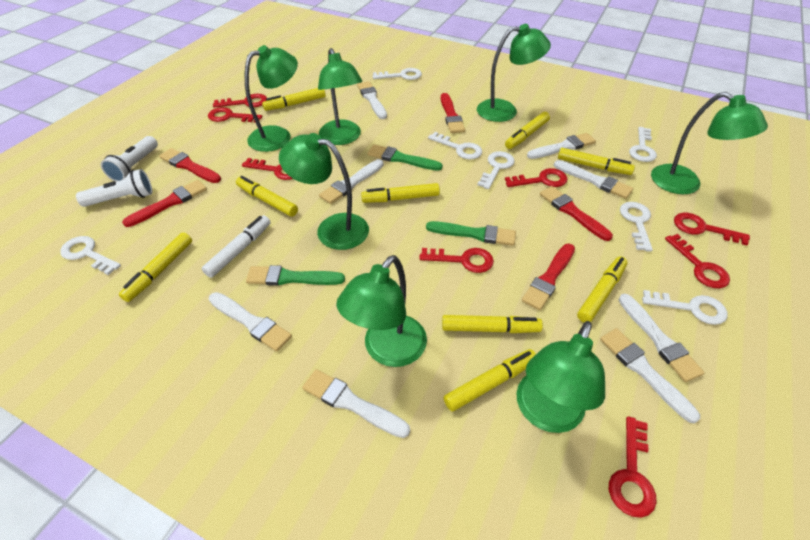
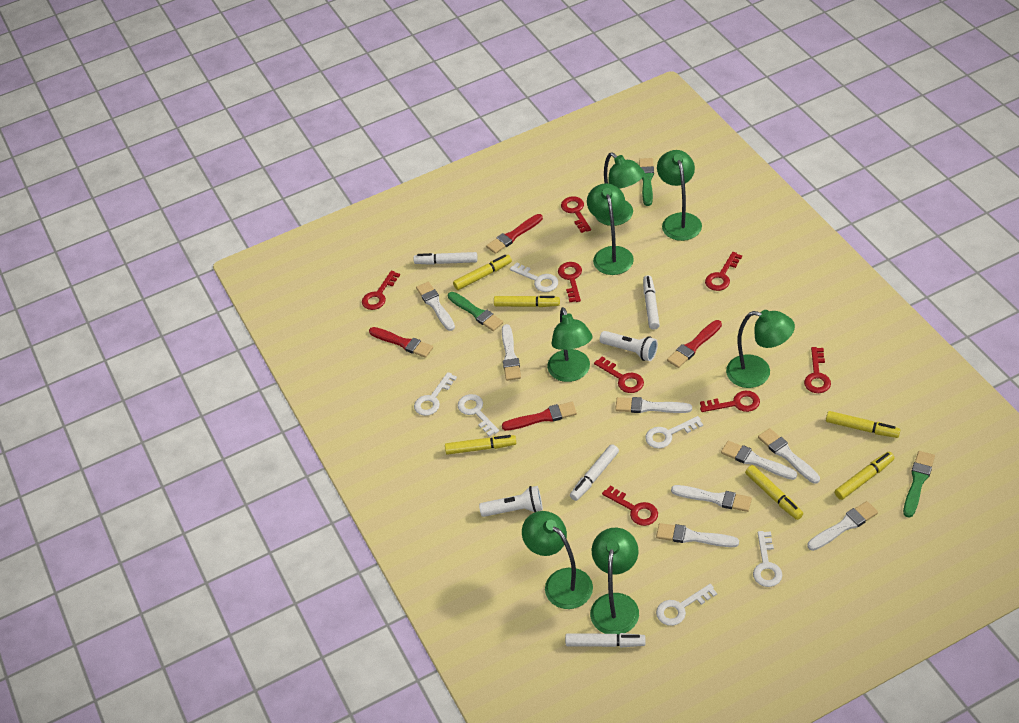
red brush: [122,180,207,227] [159,148,221,183] [441,93,465,133] [522,244,575,310] [540,186,613,241] = 5 -> [369,327,433,358] [486,214,543,254] [502,402,577,431] [667,320,722,368] = 4
white key: [60,236,121,275] [372,68,422,80] [428,132,482,159] [477,151,515,189] [620,202,653,252] [629,127,657,162] [642,290,728,325] = 7 -> [414,372,457,416] [458,394,499,436] [510,262,558,292] [645,416,703,448] [656,584,717,626] [753,531,783,587] = 6
white marker: [202,215,271,278] = 1 -> [413,252,478,265] [565,633,646,648] [570,444,619,501] [643,275,660,330] = 4
yellow marker: [119,233,192,302] [236,176,298,217] [262,88,326,111] [361,183,440,203] [442,315,543,333] [443,349,536,412] [505,112,550,149] [558,148,635,175] [577,257,628,323] = 9 -> [445,435,516,455] [453,255,512,290] [494,295,560,307] [745,465,803,520] [826,411,900,438] [835,452,895,500] = 6

